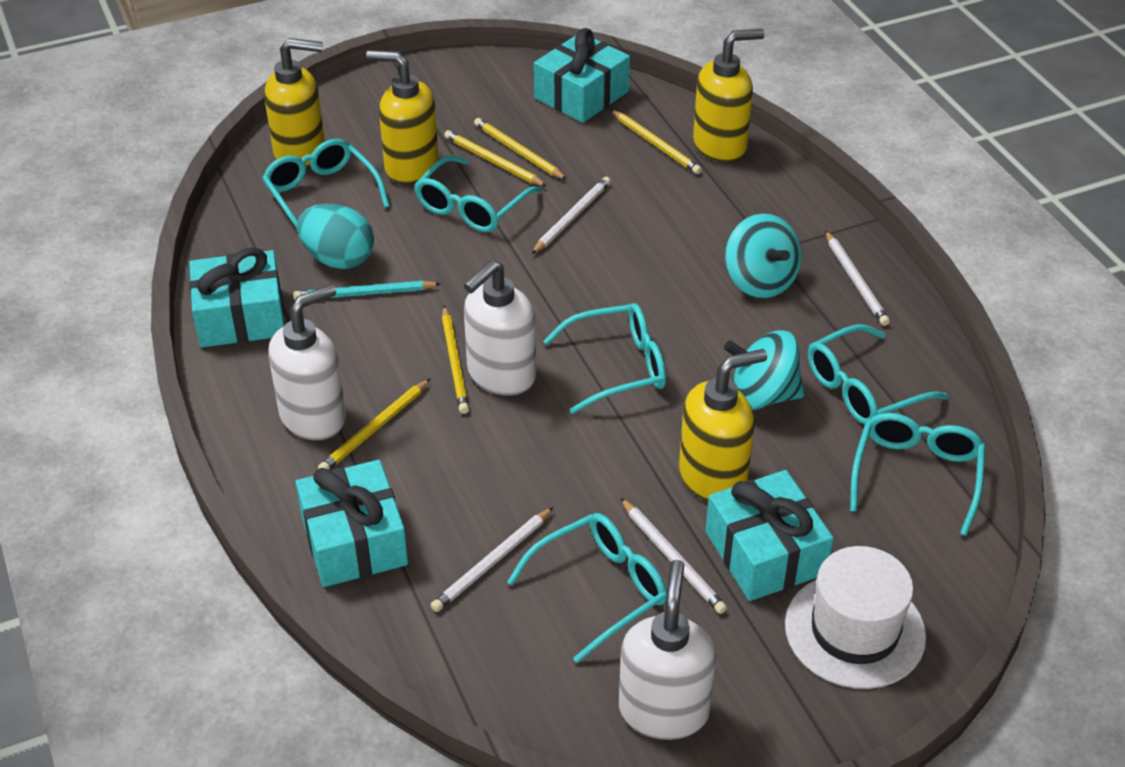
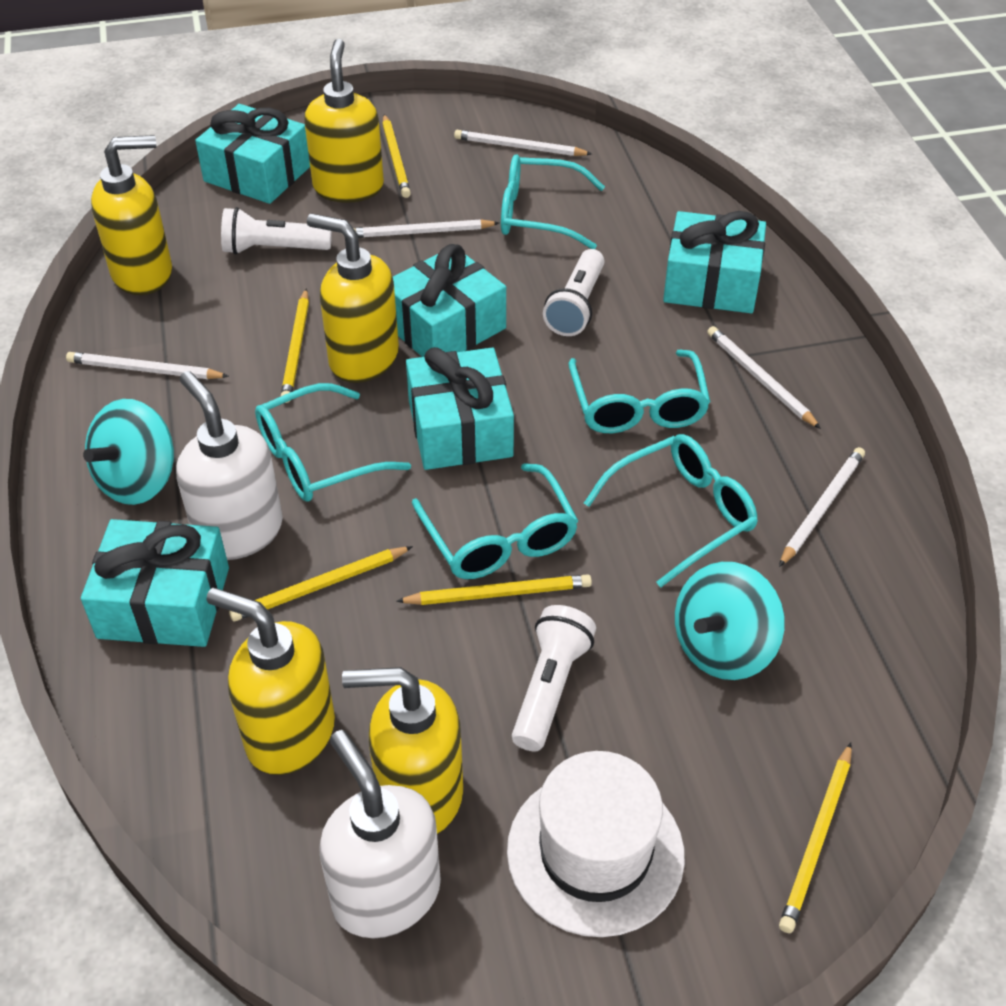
turquoise egg: [297,204,374,269] = 1 -> none = 0
turquoise gift: [189,248,285,347] [295,460,408,587] [534,28,630,123] [706,470,834,601] = 4 -> [81,519,229,647] [195,104,310,204] [393,244,506,357] [406,347,514,470] [663,211,766,313] = 5
turquoise glasses: [262,139,390,228] [414,155,542,232] [507,513,667,663] [544,303,666,414] [808,324,948,425] [850,413,985,536] = 6 -> [255,383,411,502] [412,463,578,579] [501,154,605,249] [568,350,710,433] [584,434,758,587] = 5
turquoise pencil: [293,281,441,300] = 1 -> none = 0
white flashlight: none = 0 -> [221,207,332,255] [512,605,596,751] [543,249,604,336] = 3
white pencil: [431,507,553,612] [532,177,611,254] [621,498,727,614] [825,231,890,326] = 4 -> [66,352,229,379] [354,219,499,238] [454,130,592,156] [707,326,821,429] [779,447,865,567] = 5
white soap dispenser: [268,284,346,440] [464,260,536,396] [619,560,716,740] = 3 -> [176,371,283,560] [319,730,441,938] = 2
yellow soap dispenser: [264,38,325,168] [366,50,439,184] [679,349,767,501] [693,29,765,163] = 4 -> [91,135,172,295] [206,588,335,775] [304,39,384,203] [307,213,399,383] [342,667,463,834] = 5

